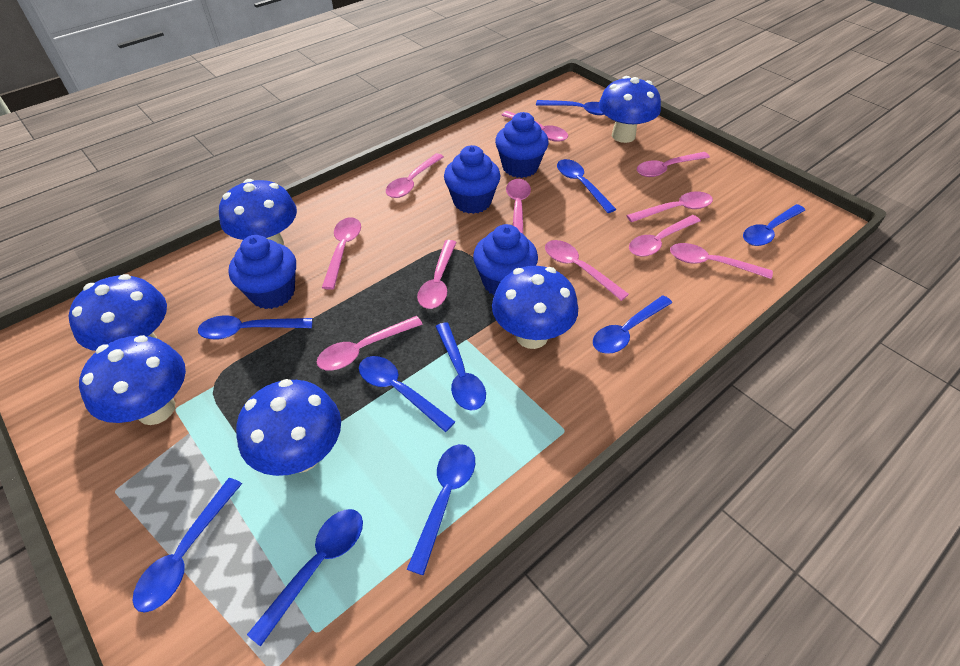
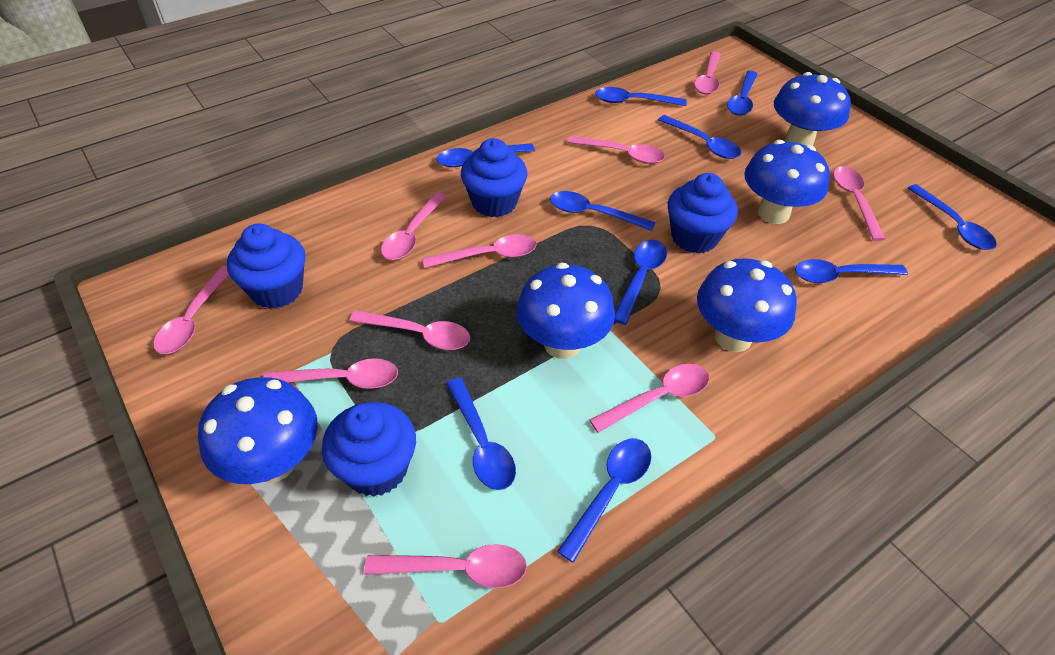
blue mushroom: [68,274,167,351] [79,335,186,425] [219,179,297,245] [236,379,341,476] [492,266,578,349] [599,76,661,143] = 6 -> [198,377,318,484] [517,262,615,359] [697,258,797,352] [744,140,830,224] [774,72,851,146] = 5
pink spoon: [317,316,423,371] [322,217,361,290] [386,153,444,198] [417,240,457,309] [502,111,568,142] [506,179,531,234] [545,240,629,301] [626,191,713,222] [629,215,700,257] [637,152,710,177] [670,243,773,279] = 11 -> [153,266,229,354] [263,358,398,389] [349,310,470,350] [364,544,527,588] [381,192,447,260] [422,234,536,268] [567,136,665,164] [589,364,709,433] [694,51,721,94] [833,166,885,241] = 10

